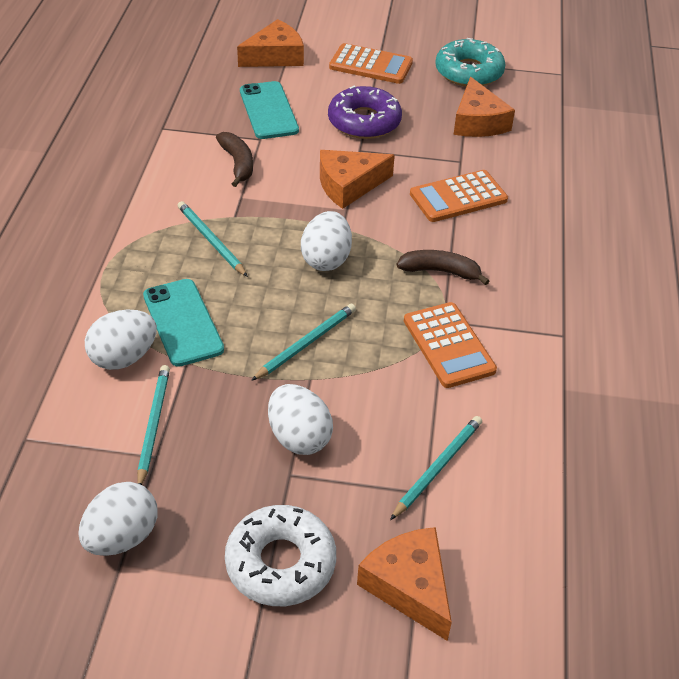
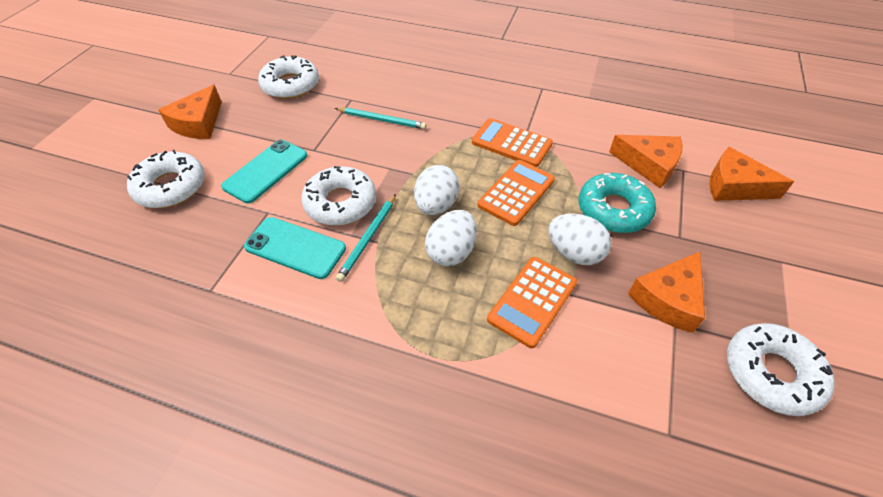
brown banana: [216,132,253,187] [397,250,489,285] = 2 -> none = 0
purple donut: [328,85,402,139] = 1 -> none = 0
turquoise pencil: [137,365,170,485] [177,201,248,277] [251,304,356,381] [390,416,482,520] = 4 -> [335,107,427,129] [336,194,396,282] = 2
white donut: [225,505,336,606] = 1 -> [127,150,205,208] [258,55,319,99] [301,166,376,226] [727,323,835,416] = 4
white egg: [78,482,157,556] [85,309,157,370] [268,384,333,455] [301,211,352,271] = 4 -> [414,165,459,215] [425,210,477,266] [548,214,611,265] = 3

